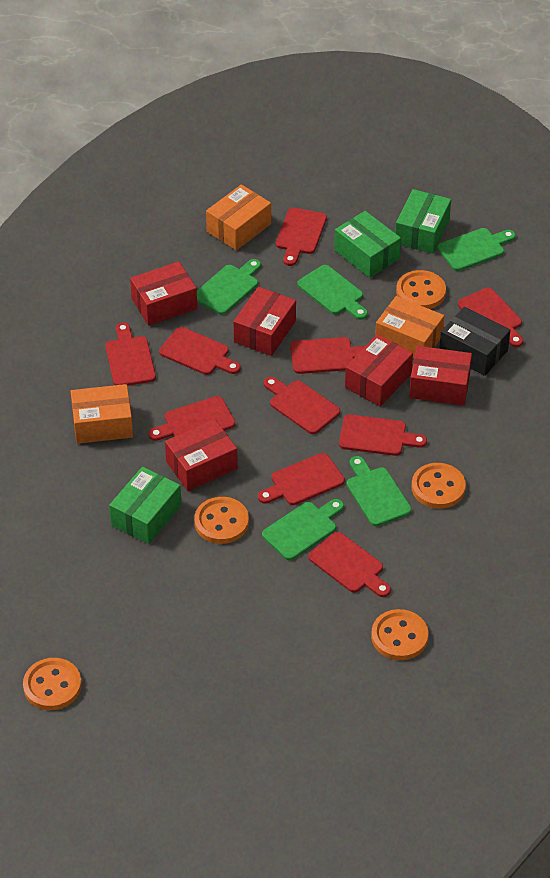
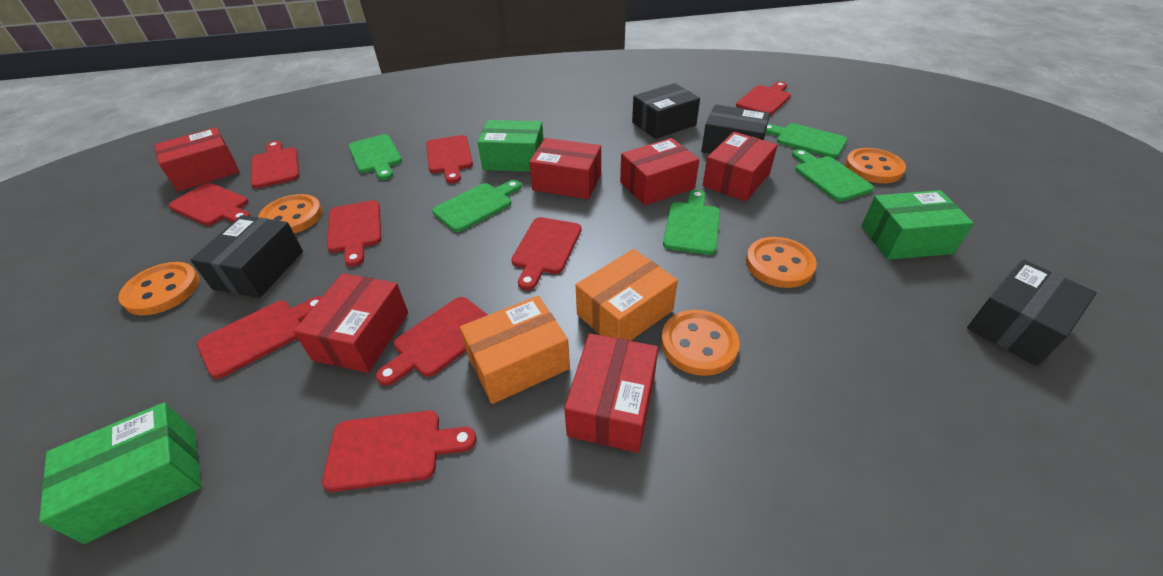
black box: [439,307,510,376] = 1 -> [191,215,303,298] [632,83,700,139] [701,105,770,154] [967,260,1097,366] = 4
orange box: [71,384,133,444] [206,184,271,250] [375,296,444,359] = 3 -> [460,296,570,404] [576,249,678,341] = 2
red box: [130,261,197,326] [165,419,238,491] [233,287,296,356] [345,334,413,407] [409,346,472,406] = 5 -> [154,127,239,191] [294,273,408,373] [529,138,601,199] [564,333,658,453] [620,138,699,205] [703,132,778,201] = 6
red cutting board: [105,322,156,386] [148,396,235,441] [159,327,241,375] [258,453,345,505] [264,377,340,434] [276,208,327,266] [290,337,365,374] [308,532,391,597] [339,414,427,456] [458,288,523,347] = 10 -> [169,183,251,226] [197,296,322,379] [251,141,300,189] [322,411,477,492] [327,200,381,267] [376,297,488,386] [426,135,473,183] [511,217,581,290] [736,82,791,116] = 9

